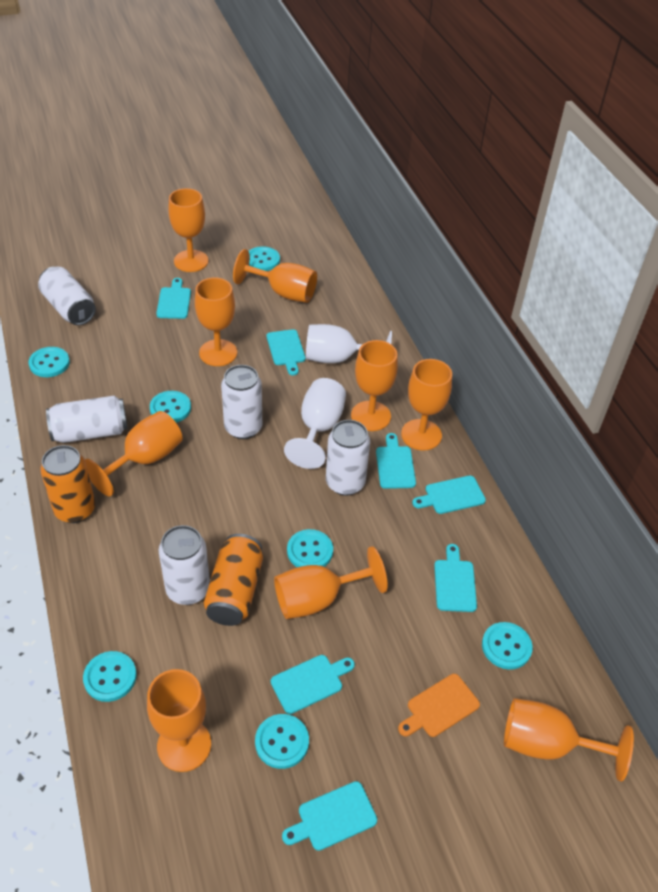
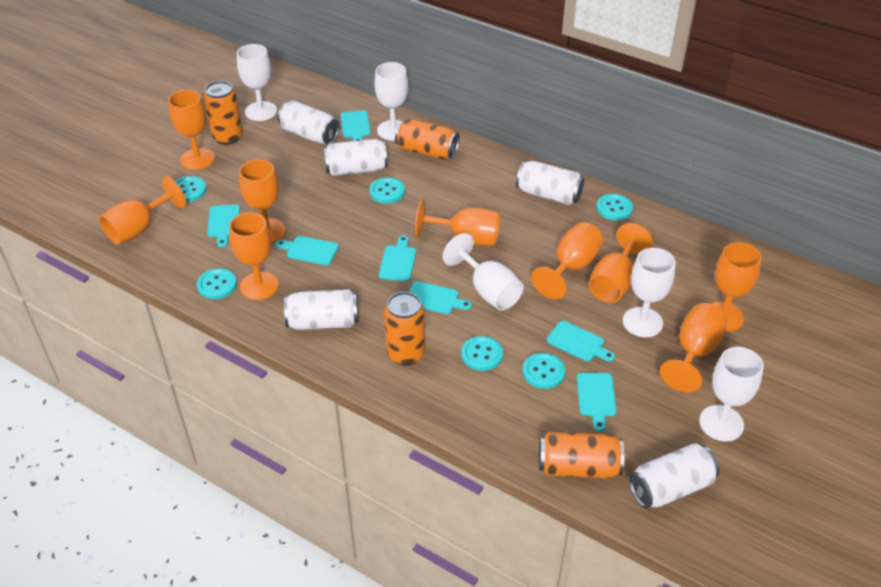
orange can: [40,445,95,523] [203,534,263,626] = 2 -> [204,81,243,145] [384,292,425,365] [395,118,460,159] [539,432,624,478] = 4
orange cutting board: [398,674,480,737] = 1 -> none = 0
turquoise button: [28,347,70,377] [83,651,137,702] [150,391,191,423] [249,246,280,271] [255,714,309,769] [287,529,333,567] [482,622,533,670] = 7 -> [175,176,207,202] [197,268,237,299] [370,177,405,203] [461,336,503,371] [523,353,565,389] [596,194,633,221] = 6
white goblet: [284,378,346,469] [306,324,392,363] = 2 -> [237,44,277,121] [375,62,408,141] [443,233,524,311] [623,248,676,337] [699,347,764,442] = 5

